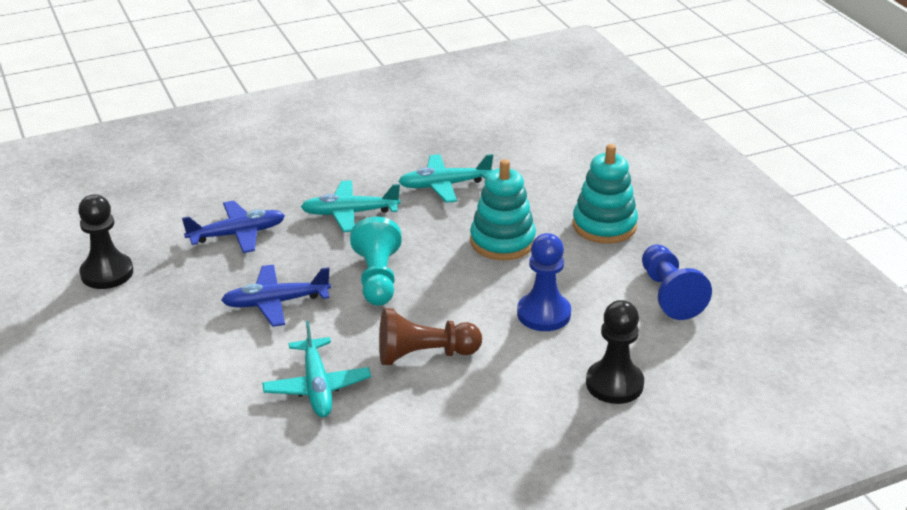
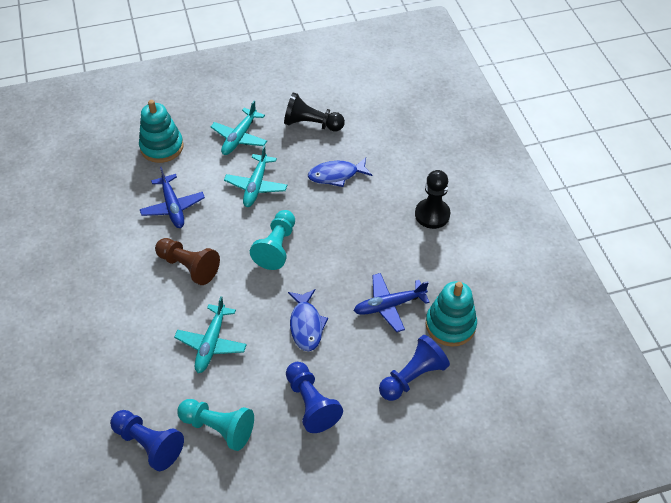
blue fish: none = 0 -> [288,289,328,351] [308,157,372,187] = 2
blue pawn: [517,233,571,331] [642,245,712,320] = 2 -> [110,410,184,471] [286,362,343,433] [379,335,450,401] = 3
turquoise pawn: [350,217,402,306] = 1 -> [177,399,254,451] [250,210,295,270] = 2

